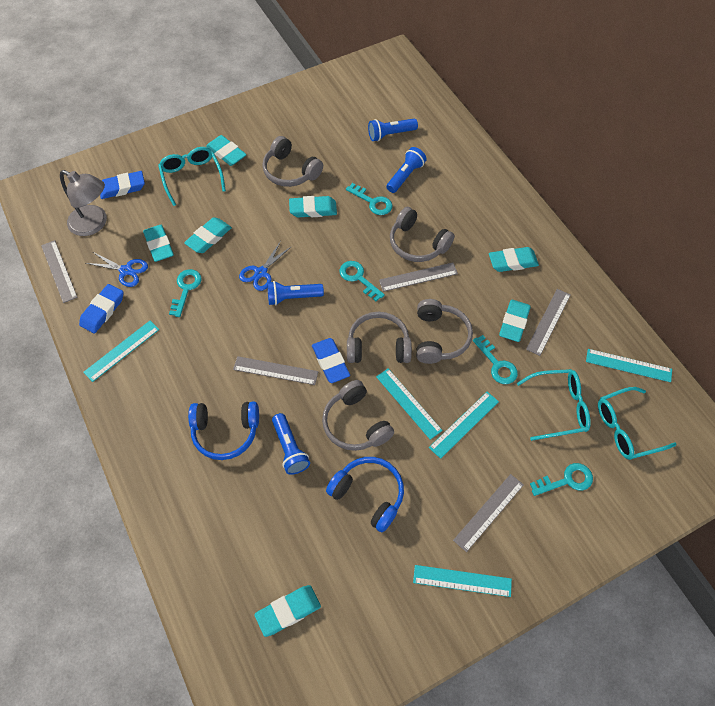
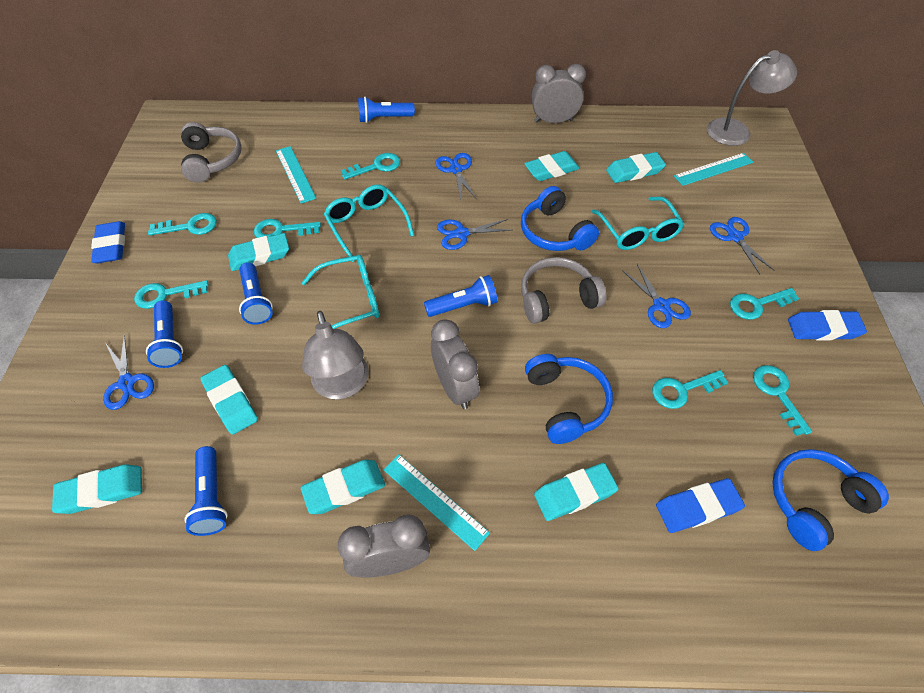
blue flashlight: [267,281,324,305] [272,413,310,475] [368,119,418,141] [386,147,427,193] = 4 -> [146,300,183,368] [184,446,228,536] [239,262,273,325] [358,97,415,123] [424,275,497,317] = 5
blue headphones: [188,401,259,460] [326,457,404,532] = 2 -> [521,186,599,251] [525,354,613,444] [772,449,889,551] = 3
blue scissors: [86,252,148,287] [239,241,292,291] = 2 -> [103,334,154,410] [435,153,476,199] [437,219,512,250] [622,264,691,328] [710,217,774,275] = 5
grey clock: none = 0 -> [338,514,430,578] [431,319,479,409] [531,64,586,123] = 3
grey headphones: [262,136,323,187] [322,380,394,451] [347,312,412,363] [390,207,455,262] [416,299,473,364] = 5 -> [181,122,242,183] [521,257,607,324] = 2
grey lamp: [60,170,107,236] = 1 -> [302,311,369,399] [707,50,797,146] = 2
grey ruler: [41,240,78,303] [233,356,318,385] [379,263,458,292] [453,474,524,552] [526,289,571,356] = 5 -> none = 0
turquoise key: [169,269,202,317] [339,261,385,301] [346,183,392,215] [473,335,518,384] [530,463,593,496] = 5 -> [134,280,209,309] [148,213,217,236] [254,219,321,238] [341,153,400,180] [652,370,728,409] [730,288,799,320] [753,365,812,436] = 7
turquoise ruler: [83,321,159,382] [376,368,443,440] [413,565,512,597] [429,392,499,459] [586,349,672,382] = 5 -> [276,146,316,204] [383,454,490,551] [674,153,753,186] = 3

